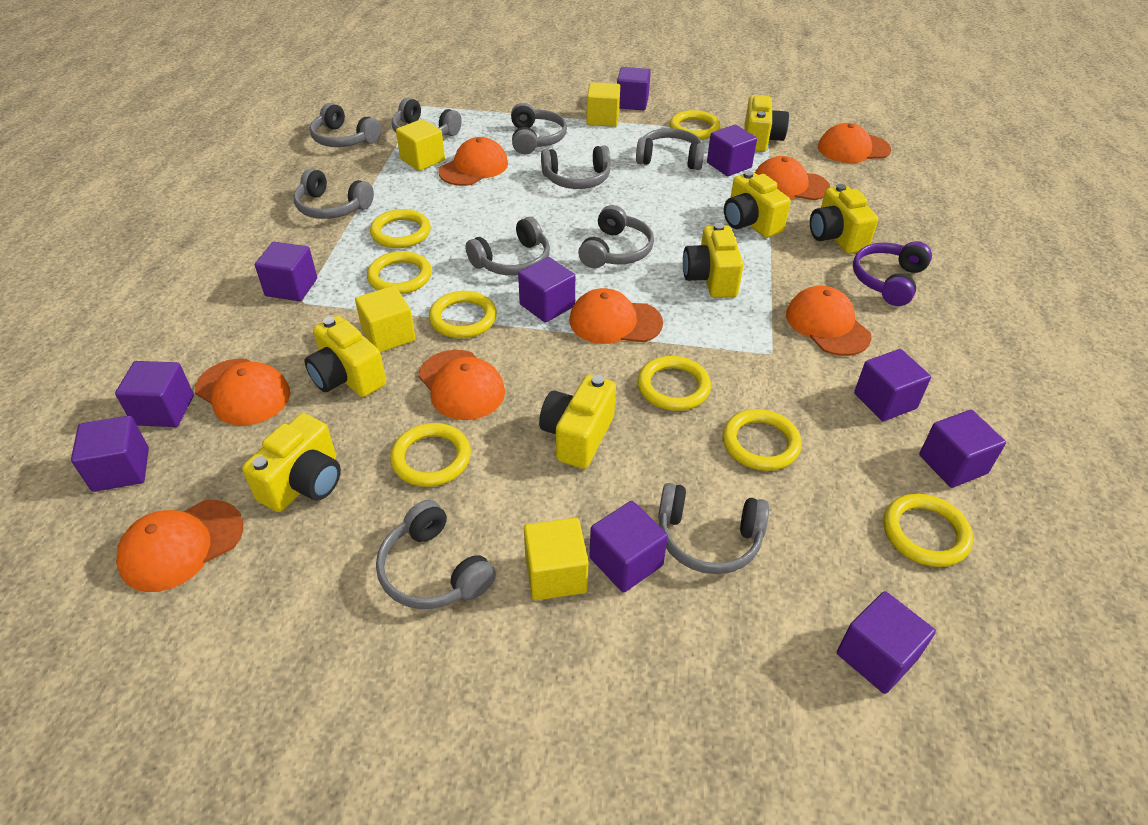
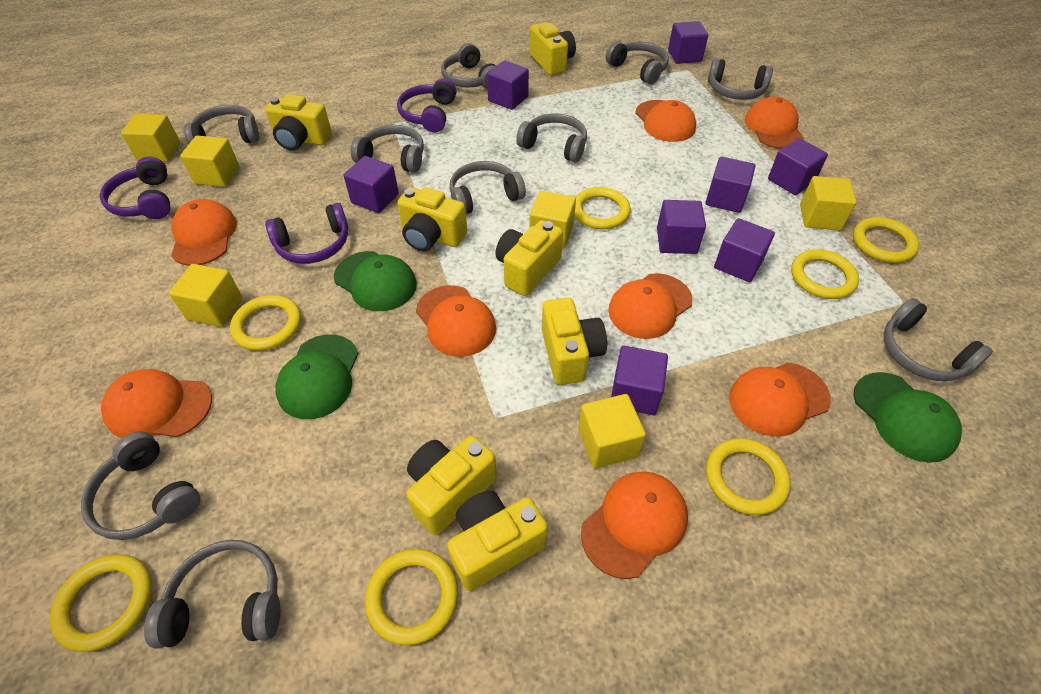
green cap: none = 0 -> [276,334,359,419] [334,251,417,311] [853,372,962,463] = 3
purple cube: [71,416,149,492] [115,361,194,427] [255,242,317,301] [518,257,575,323] [589,501,668,593] [617,67,651,110] [707,125,757,176] [837,591,936,694] [854,349,931,421] [919,410,1006,488] = 10 -> [344,156,399,213] [487,60,529,110] [611,346,668,415] [657,200,706,254] [668,21,708,64] [705,157,755,213] [714,218,775,282] [768,138,828,195] = 8
purple headphones: [853,241,932,306] = 1 -> [100,157,170,219] [265,203,348,264] [397,78,457,132] = 3
yellow cube: [355,286,416,352] [396,119,445,171] [524,518,589,600] [586,82,620,127] = 4 -> [121,114,180,162] [169,264,243,327] [180,136,240,187] [529,191,576,249] [578,394,646,469] [800,176,857,230] = 6
yellow ring: [367,251,432,294] [370,209,431,248] [390,423,471,487] [429,291,497,338] [637,356,711,411] [670,110,721,140] [723,409,802,471] [883,494,973,567] = 8 -> [50,554,152,652] [230,295,301,351] [365,549,458,645] [575,187,631,229] [706,438,790,515] [791,249,859,299] [853,217,919,263] = 7

